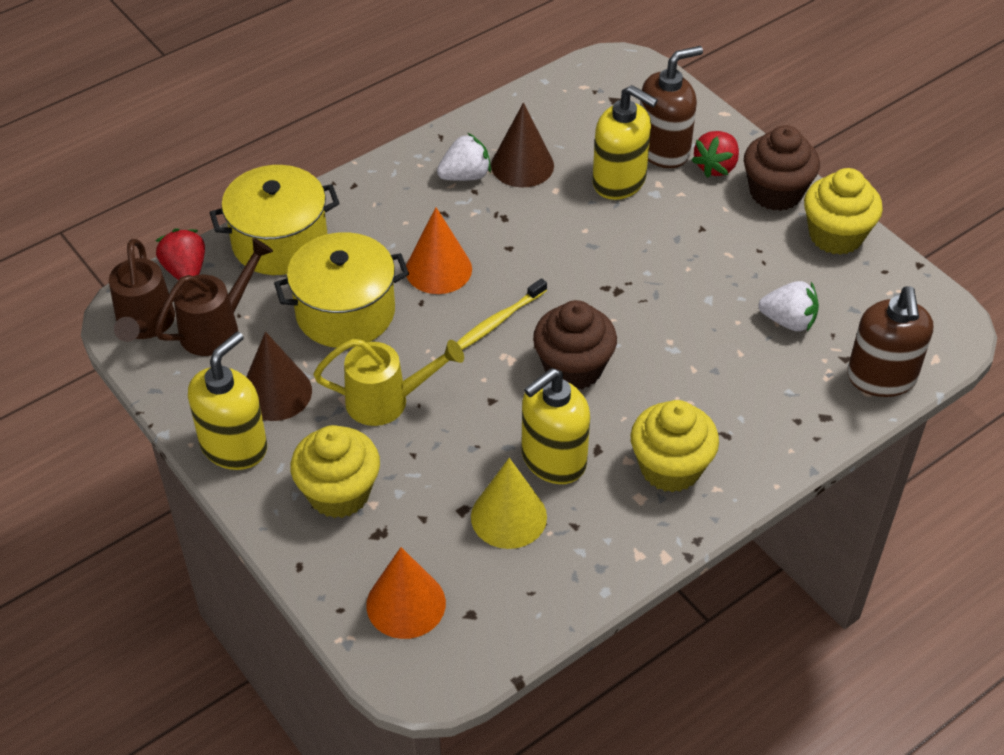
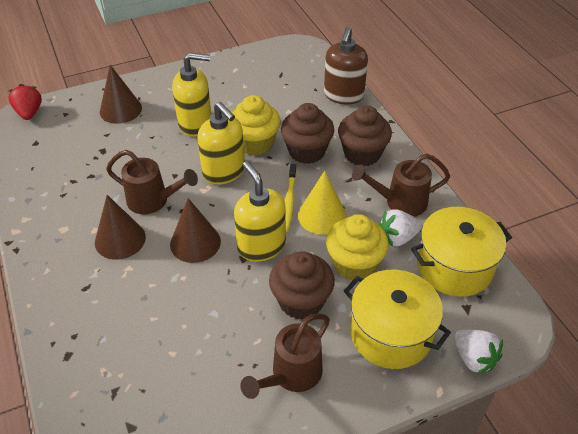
brown cone: [246,332,312,421] [491,102,554,187] = 2 -> [95,195,146,260] [100,65,142,124] [170,198,221,263] = 3
brown cupcake: [533,300,617,390] [744,125,820,211] = 2 -> [269,251,335,320] [281,103,334,164] [338,105,392,166] = 3
brown soap dispenser: [640,46,703,168] [847,286,933,397] = 2 -> [324,27,368,104] = 1
brown watering can: [109,239,175,342] [155,238,273,356] = 2 -> [106,150,198,214] [240,313,330,399] [352,154,450,217] = 3
orange cone: [366,547,446,639] [406,207,472,294] = 2 -> none = 0
red strawberry: [156,228,205,280] [691,131,739,178] = 2 -> [9,84,42,120] = 1
yellow cupcake: [290,425,380,518] [630,400,719,493] [804,168,883,255] = 3 -> [231,95,281,156] [326,214,389,281] = 2
yellow watering can: [313,339,464,426] = 1 -> none = 0

